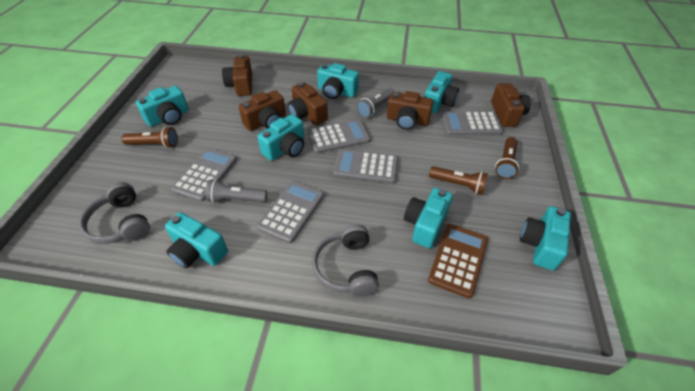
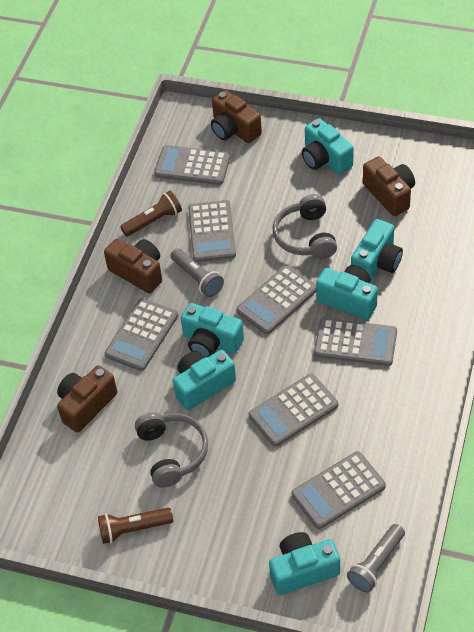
brown calculator: [428,224,488,298] = 1 -> none = 0
brown camera: [222,54,252,96] [239,90,286,131] [288,82,328,125] [387,91,433,130] [491,83,531,127] = 5 -> [57,365,117,433] [104,239,162,293] [211,90,262,143] [363,156,415,216] = 4
brown flashlight: [121,127,178,148] [429,166,488,195] [495,137,519,179] = 3 -> [98,508,173,544] [120,191,182,237] = 2
grey calculator: [171,148,237,202] [257,181,324,243] [307,119,371,154] [333,149,398,184] [441,111,503,135] = 5 -> [105,298,178,371] [154,145,230,185] [188,200,236,262] [236,265,316,334] [249,374,338,447] [291,451,386,529] [314,318,397,366] = 7
turquoise camera: [136,86,189,127] [165,212,228,268] [258,114,304,161] [317,63,359,99] [404,188,453,248] [424,71,459,113] [520,206,571,271] = 7 -> [173,350,236,410] [181,303,244,358] [269,532,340,595] [302,118,354,174] [316,265,378,320] [351,219,403,282] = 6

